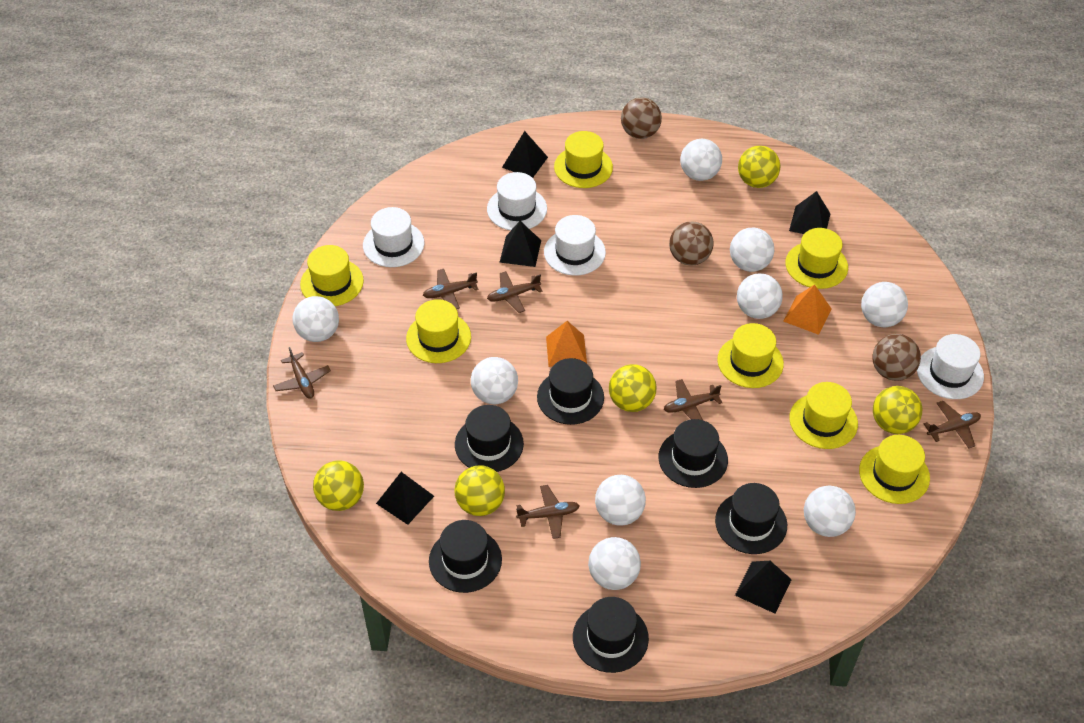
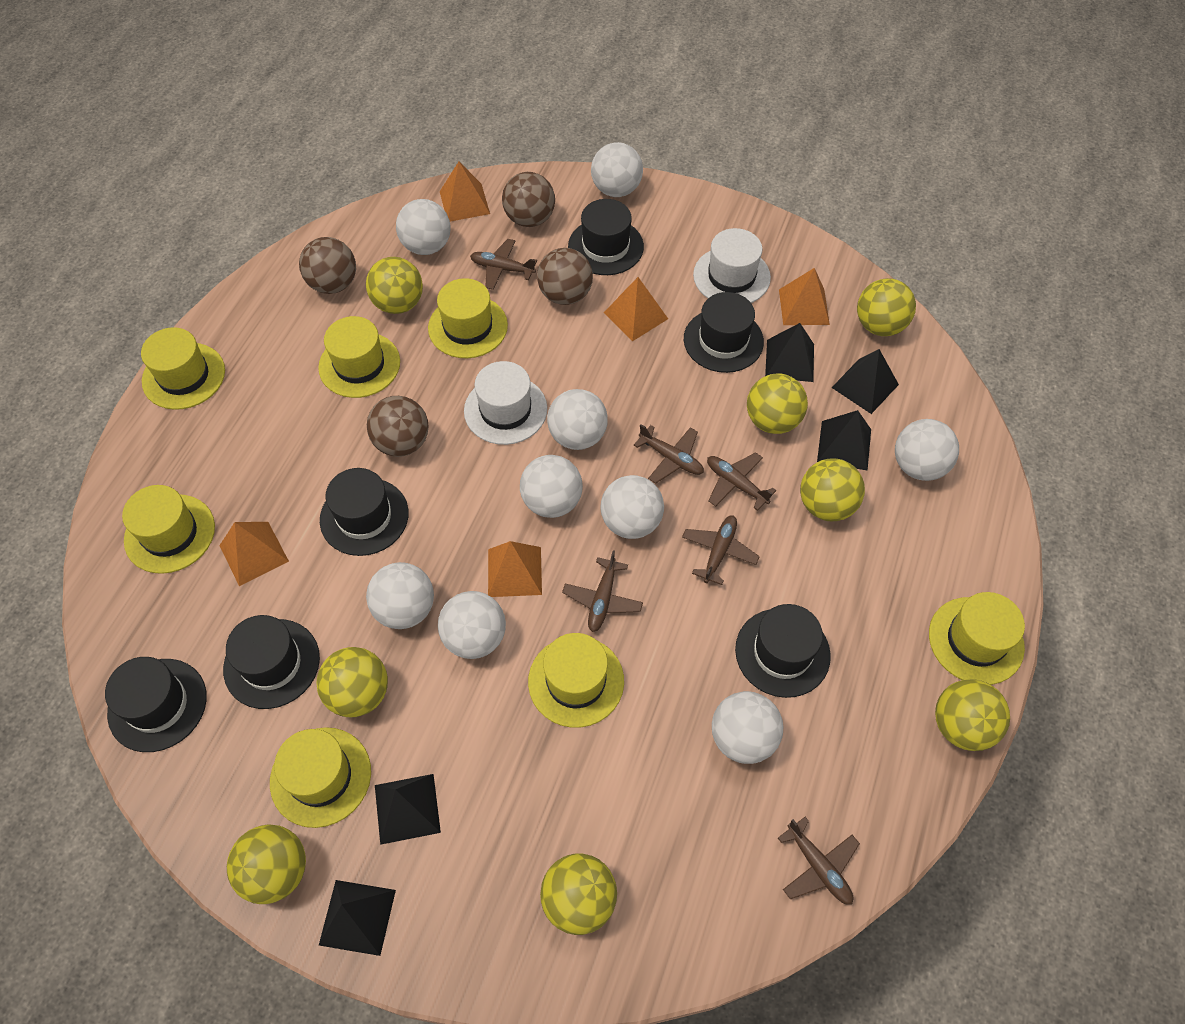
brown ball: [621,97,662,139] [669,221,714,266] [872,334,921,381] = 3 -> [299,237,356,294] [367,396,428,457] [502,172,555,227] [537,248,593,305] = 4
orange pyramid: [546,321,587,367] [783,285,832,335] = 2 -> [219,522,289,586] [440,162,490,222] [488,541,542,597] [604,277,668,341] [779,268,830,325] = 5
white hat: [363,207,425,267] [487,172,547,231] [544,215,606,275] [917,334,984,399] = 4 -> [464,361,547,445] [693,228,771,303] = 2
yellow ball: [313,460,364,511] [454,465,505,516] [609,364,657,412] [738,146,781,188] [873,386,922,434] = 5 -> [227,824,306,904] [316,647,388,717] [366,257,423,314] [540,854,617,935] [747,373,808,434] [800,458,865,522] [857,278,916,336] [935,679,1010,751] = 8

